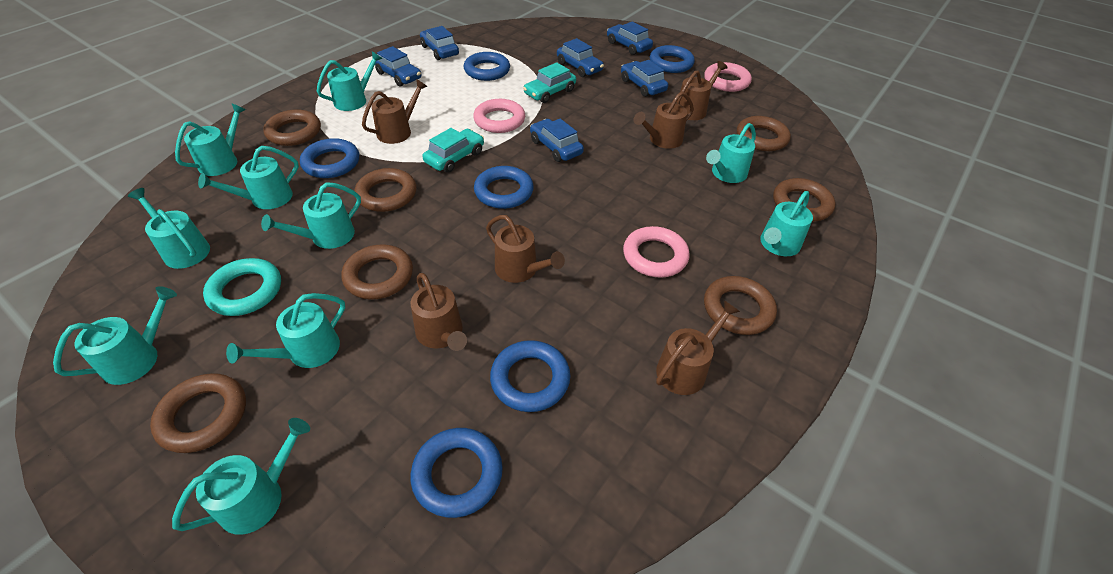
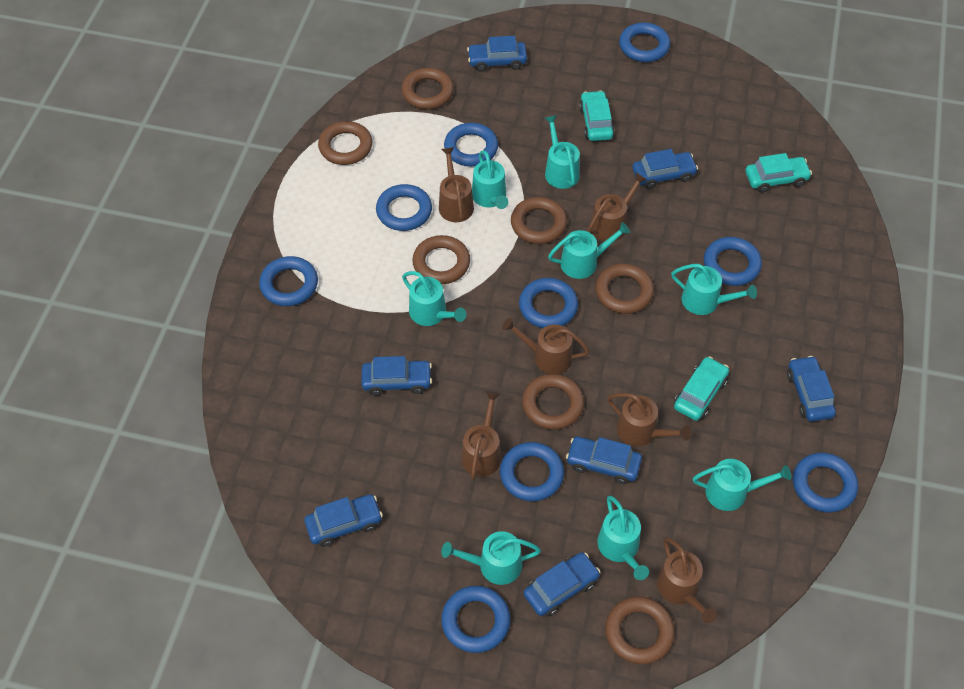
blue car: [375,46,421,87] [420,26,459,60] [530,119,584,162] [557,38,604,77] [607,22,653,55] [621,60,668,97] = 6 -> [304,494,383,547] [362,356,432,396] [467,36,527,72] [524,552,601,617] [566,437,642,484] [632,149,698,189] [787,356,836,422] = 7
blue ring: [300,138,359,178] [410,428,503,518] [464,52,510,81] [474,166,534,209] [490,340,570,412] [650,45,695,73] = 6 -> [259,256,318,306] [376,184,432,231] [441,586,510,653] [444,123,498,167] [500,442,564,501] [519,278,578,328] [619,23,670,62] [704,237,762,286] [793,453,858,513] = 9
pink ring: [473,99,525,133] [623,226,690,278] [704,62,752,92] = 3 -> none = 0
turquoise car: [422,128,484,173] [523,62,576,103] = 2 -> [579,90,615,141] [674,356,729,421] [745,153,812,193] = 3
turquoise ring: [203,258,281,316] = 1 -> none = 0
turquoise watering can: [53,286,177,385] [128,188,210,269] [172,418,310,535] [175,103,246,176] [198,146,299,209] [226,293,345,368] [261,182,361,249] [317,51,382,111] [706,123,756,183] [760,191,813,256] = 10 -> [402,271,466,326] [441,531,541,585] [472,150,508,209] [545,115,580,189] [548,222,630,279] [598,496,649,580] [671,264,757,315] [693,459,792,511] = 8

